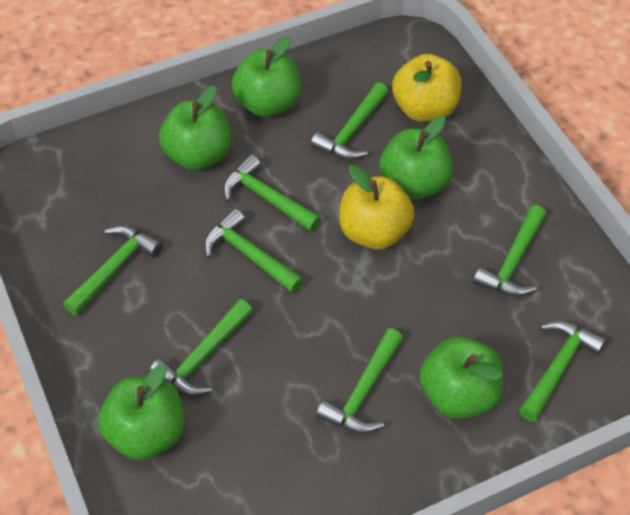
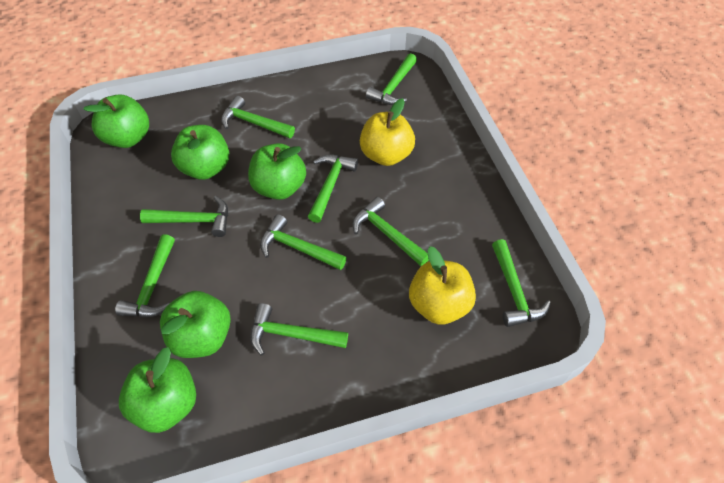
green hammer: [63,225,163,316] [149,299,253,396] [204,208,303,293] [223,154,321,232] [311,82,389,160] [316,328,403,434] [473,205,546,297] [519,321,606,422] = 8 -> [115,234,175,317] [140,196,228,237] [221,96,295,138] [250,303,348,355] [260,214,347,270] [308,154,358,223] [353,197,429,266] [366,53,417,105] [492,239,551,327] = 9

